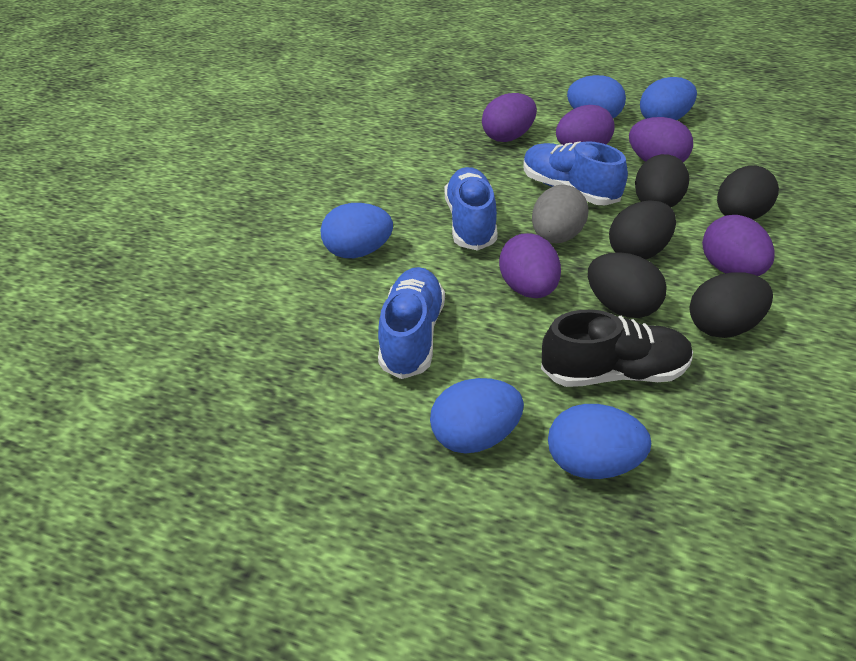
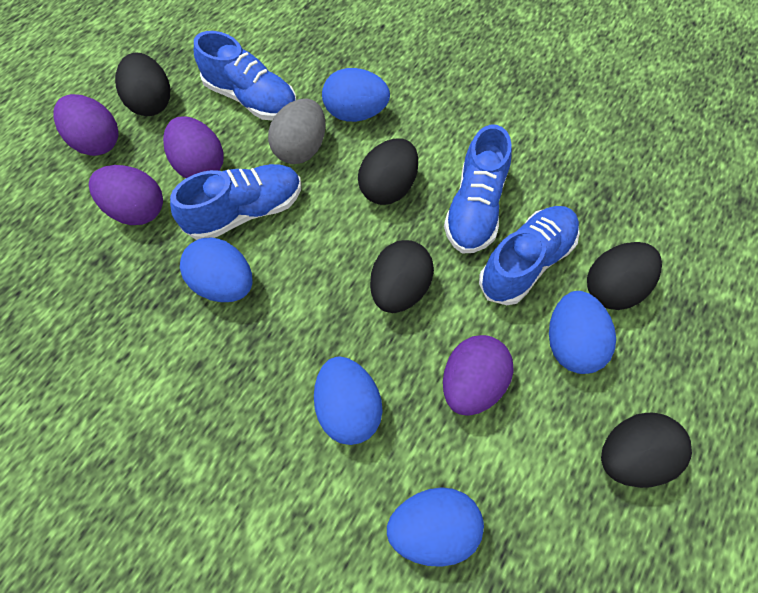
black shoe: [541,310,693,387] = 1 -> none = 0
blue shoe: [378,267,445,379] [444,167,498,251] [523,141,628,205] = 3 -> [170,164,301,240] [194,31,296,120] [444,125,512,253] [479,206,580,305] = 4
purple egg: [482,93,537,142] [499,233,561,298] [556,105,615,145] [629,117,693,162] [702,215,775,276] = 5 -> [53,94,119,156] [89,165,163,225] [163,117,224,178] [443,335,513,416] = 4

